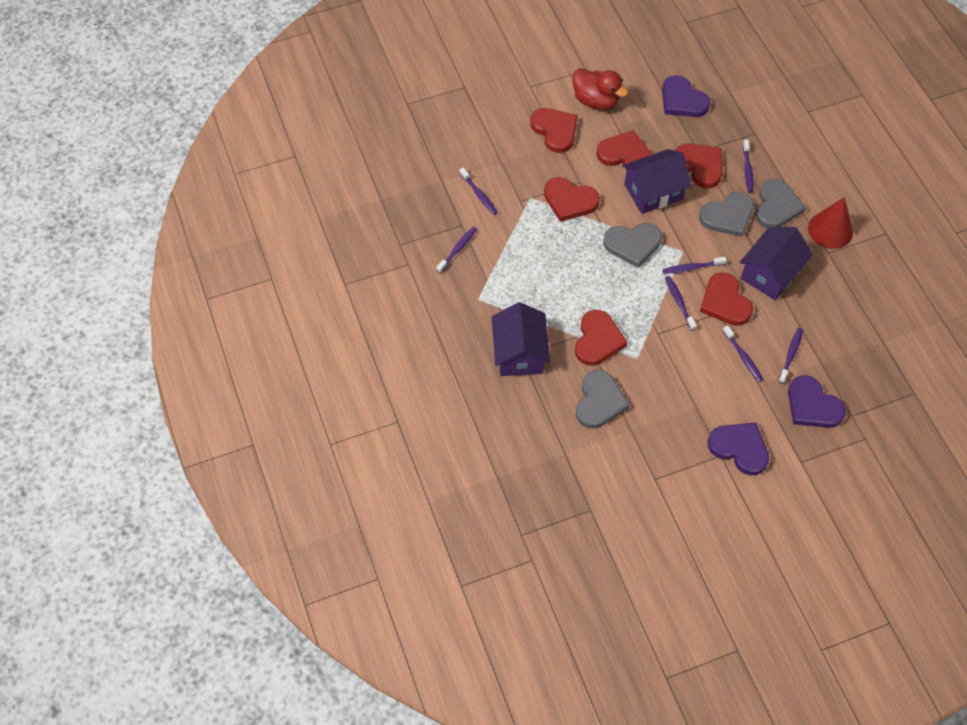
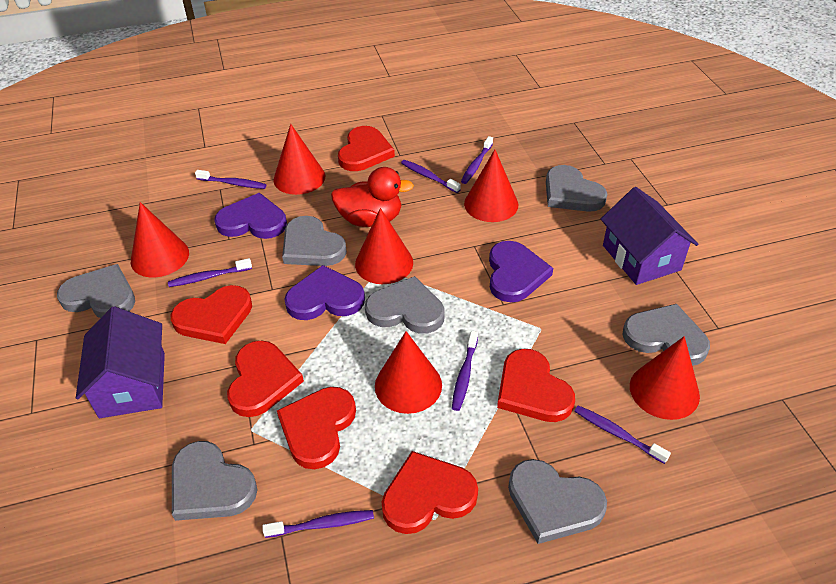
grey heart: [576,370,630,429] [603,223,662,268] [699,192,754,237] [756,179,806,228] = 4 -> [57,264,135,318] [172,441,257,521] [282,216,347,266] [365,276,444,334] [508,459,607,544] [546,165,607,212] [623,304,710,366] = 7
purple house: [492,302,550,376] [622,149,692,214] [740,227,813,300] = 3 -> [76,306,165,418] [601,187,698,285] = 2
red cone: [808,197,853,249] = 1 -> [131,202,189,277] [274,124,325,195] [355,208,413,284] [375,331,442,414] [464,150,518,222] [630,336,700,420] = 6

